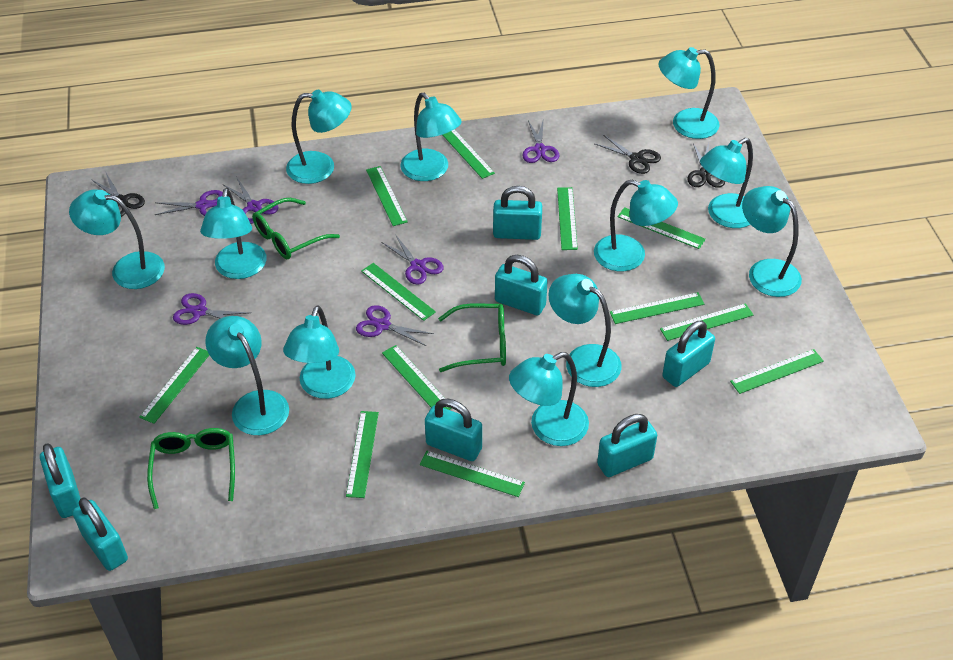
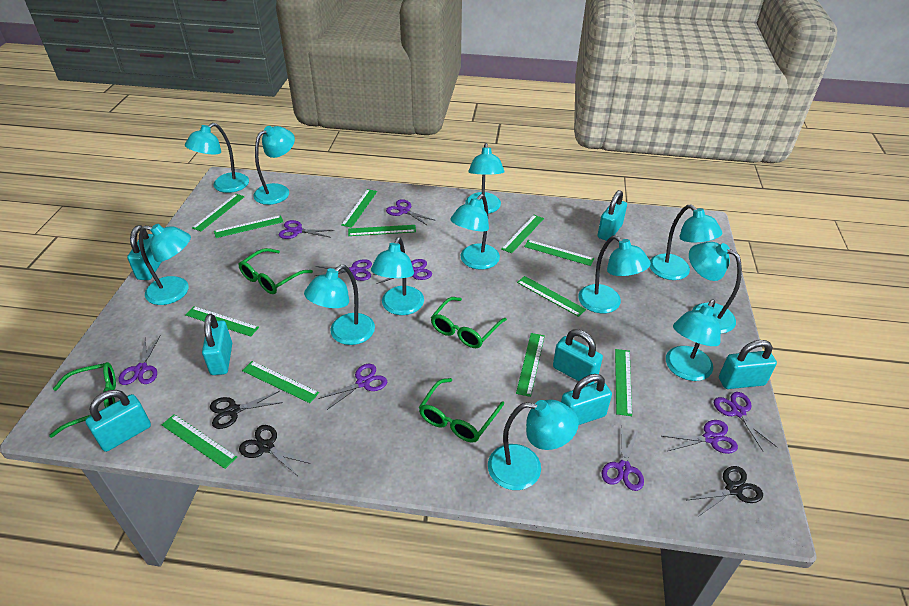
green glasses: [147,428,235,509] [252,198,340,259] [438,304,506,372] = 3 -> [49,362,116,438] [239,248,313,294] [419,378,504,442] [431,297,507,348] = 4
purple scissors: [155,190,223,216] [173,293,250,325] [224,178,278,224] [356,305,434,346] [381,234,443,285] [523,121,559,163] = 6 -> [118,335,161,385] [278,220,334,239] [315,259,372,281] [318,364,387,410] [373,259,432,284] [386,199,436,226] [601,426,644,491] [662,420,738,454] [714,392,777,451] = 9

